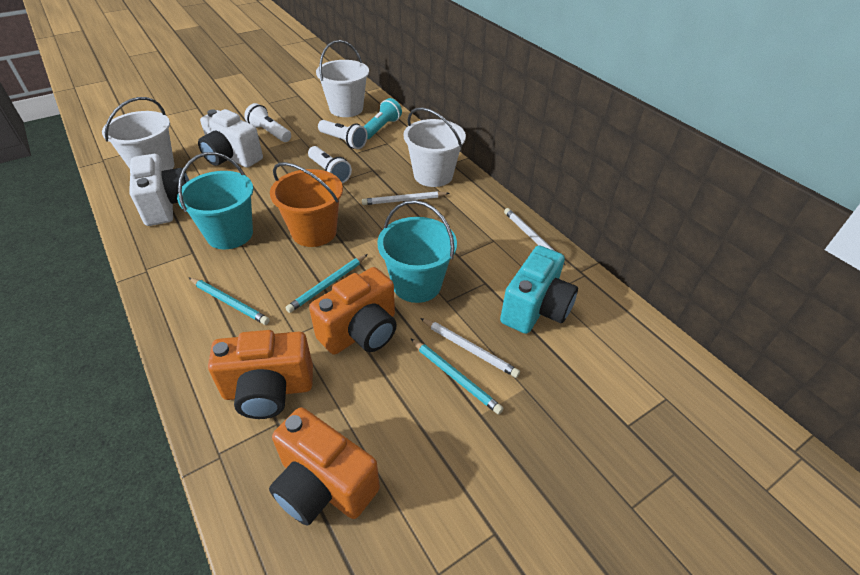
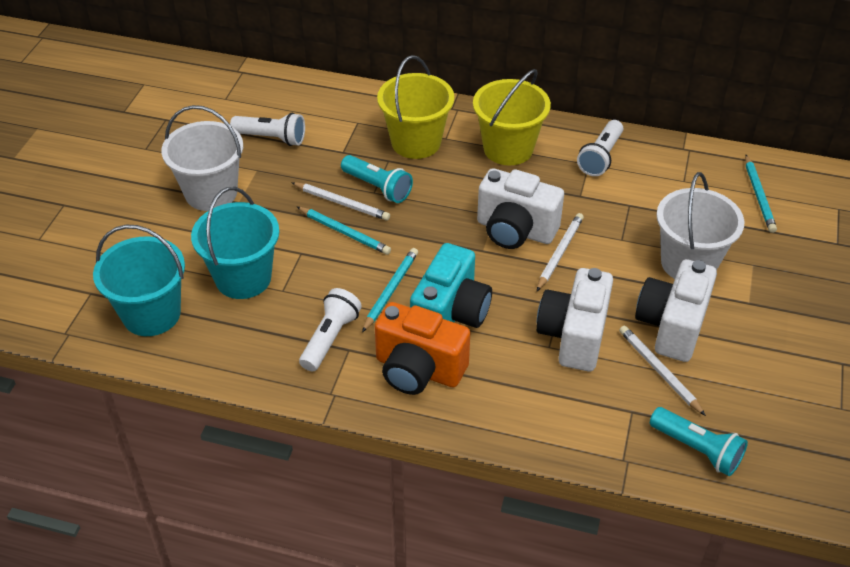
orange bucket: [270,162,343,247] = 1 -> none = 0
orange camera: [208,330,313,419] [269,407,380,526] [309,267,397,355] = 3 -> [375,302,470,395] = 1
turquoise flashlight: [363,98,402,139] = 1 -> [341,155,413,203] [650,407,748,476] = 2
white bucket: [102,97,174,170] [316,40,369,117] [404,107,466,187] = 3 -> [161,105,243,211] [657,172,745,279] = 2
white camera: [129,154,189,226] [198,109,263,167] = 2 -> [477,168,564,249] [536,268,613,371] [635,259,717,362] = 3
yellow bucket: none = 0 -> [377,55,454,159] [473,69,551,165] = 2

